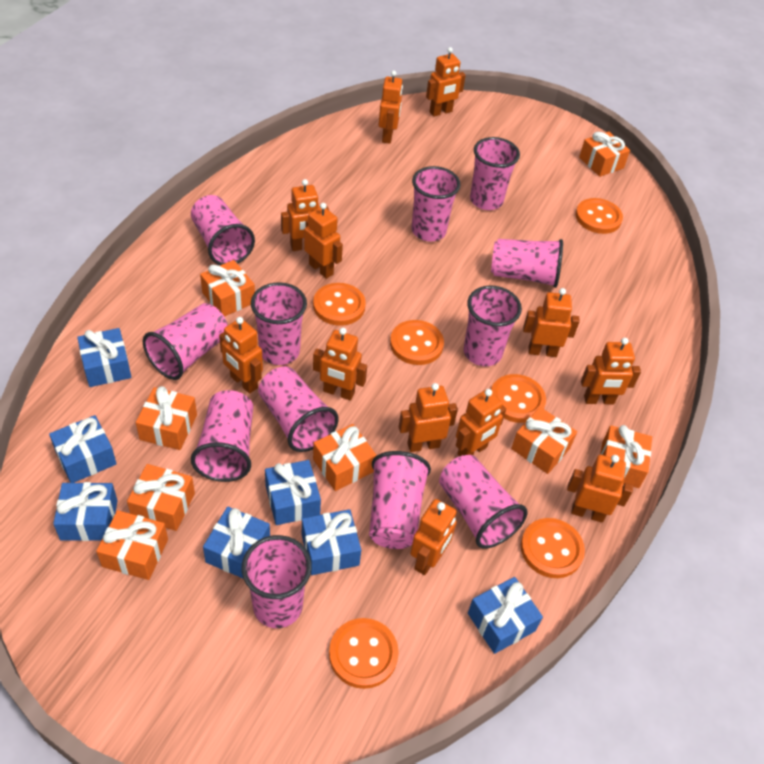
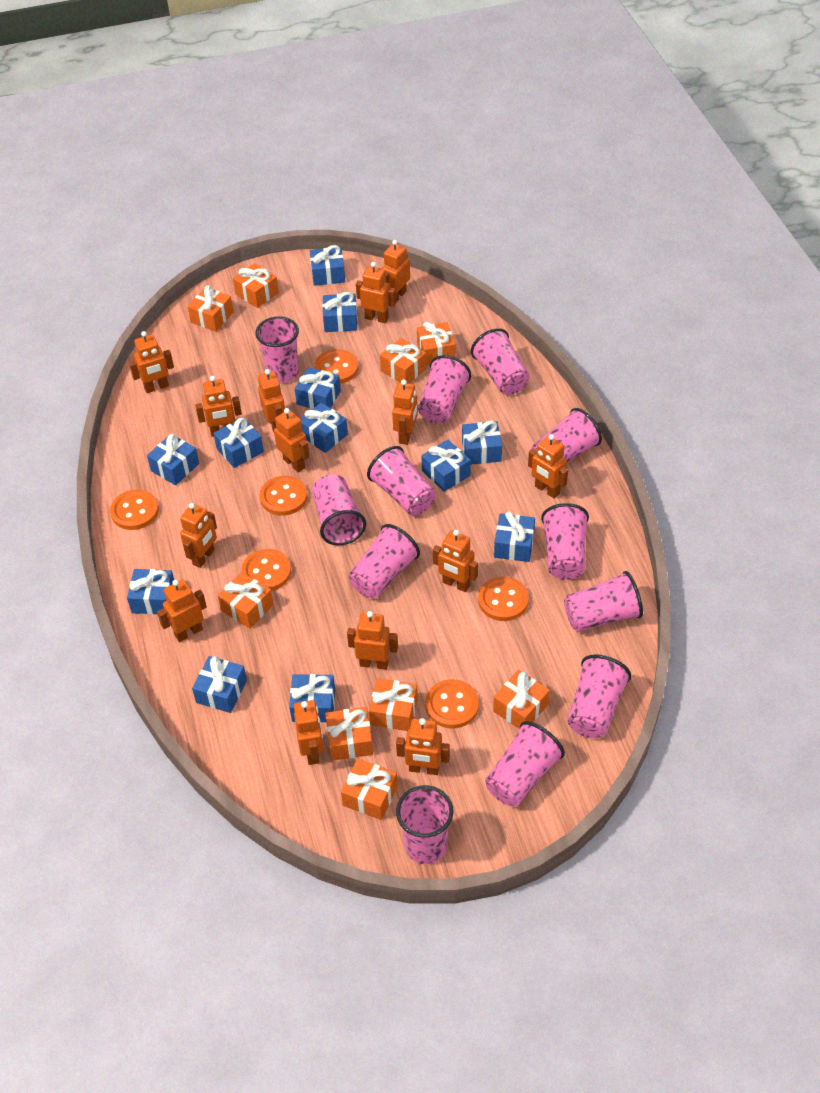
blue gift: [49,415,117,483] [53,482,118,541] [77,328,131,387] [203,507,270,578] [265,460,321,525] [302,509,361,575] [468,577,543,654] = 7 -> [127,569,174,614] [147,434,199,485] [192,656,247,713] [214,417,264,468] [289,674,335,722] [295,367,341,409] [301,403,348,453] [310,245,345,286] [322,292,357,332] [421,440,471,492] [462,420,502,465] [494,511,535,562] = 12
orange gift: [96,510,168,580] [127,464,195,531] [136,386,197,450] [200,260,255,317] [313,424,376,491] [511,407,577,474] [579,132,630,177] [600,425,652,488] = 8 -> [187,285,233,332] [218,572,274,629] [233,263,279,308] [325,707,373,761] [341,759,398,820] [369,678,418,731] [380,338,427,384] [417,322,456,365] [493,670,550,729] = 9
orange robot: [219,317,263,394] [281,179,329,251] [304,203,343,279] [313,328,367,401] [379,70,403,144] [399,383,458,452] [410,499,457,575] [426,47,466,117] [456,389,506,456] [523,288,580,357] [567,455,633,523] [581,338,641,405] = 12 -> [129,331,174,393] [157,579,207,642] [180,503,217,568] [195,376,242,437] [258,369,285,432] [274,408,310,473] [294,700,324,765] [347,611,398,670] [356,262,396,323] [382,240,410,302] [392,379,418,445] [396,718,450,775] [433,530,478,592] [528,434,568,499] = 14

